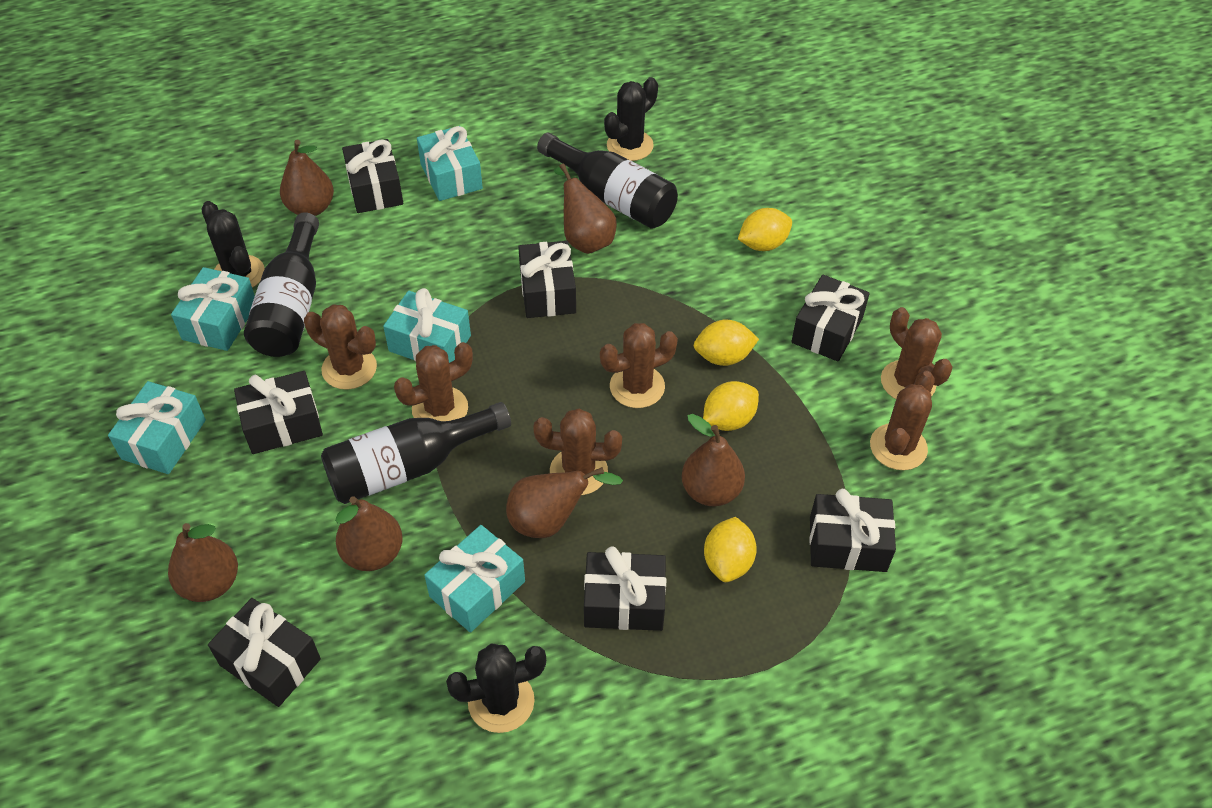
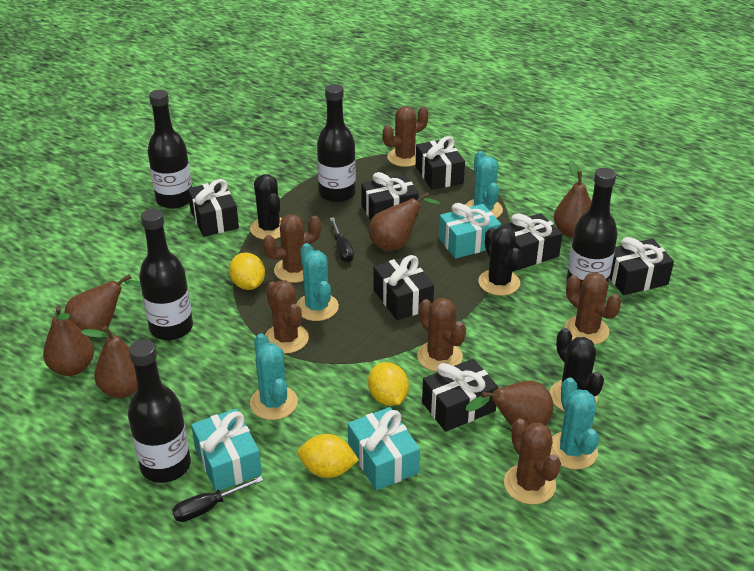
black bottle: [244,212,319,357] [321,402,511,504] [537,133,678,228] = 3 -> [128,339,191,483] [139,208,193,340] [148,90,192,209] [317,84,356,202] [566,168,618,288] = 5
black screwdriver: none = 0 -> [172,476,263,522] [330,217,354,262] = 2
turquoise cactus: none = 0 -> [250,333,298,420] [296,243,339,321] [466,151,503,218] [550,377,599,470] = 4
turquoise gift: [108,381,206,474] [171,267,255,351] [383,288,471,363] [417,126,483,201] [424,525,525,632] = 5 -> [191,409,262,491] [348,407,420,490] [439,203,501,259] = 3
yellow lemon: [694,320,759,366] [703,381,759,431] [704,517,757,582] [738,208,792,251] = 4 -> [229,253,265,290] [298,434,359,478] [368,362,409,406] = 3

